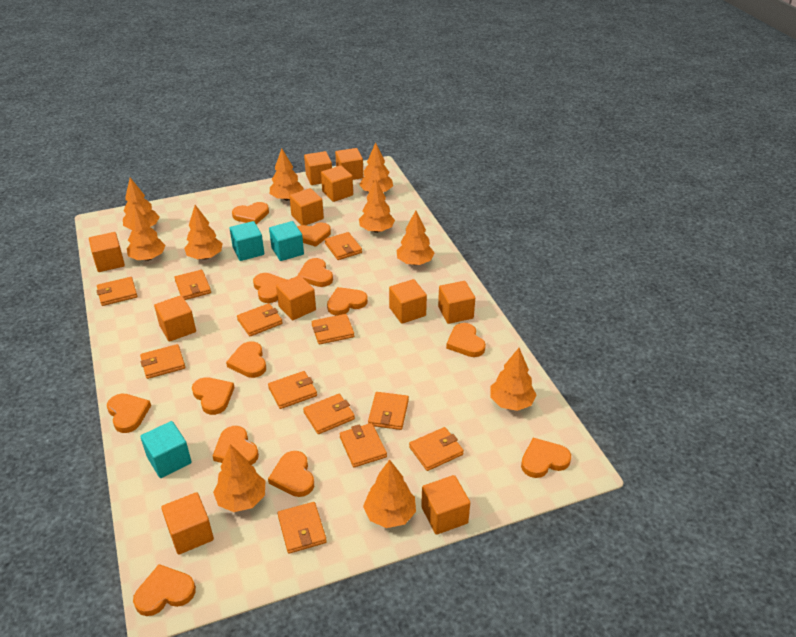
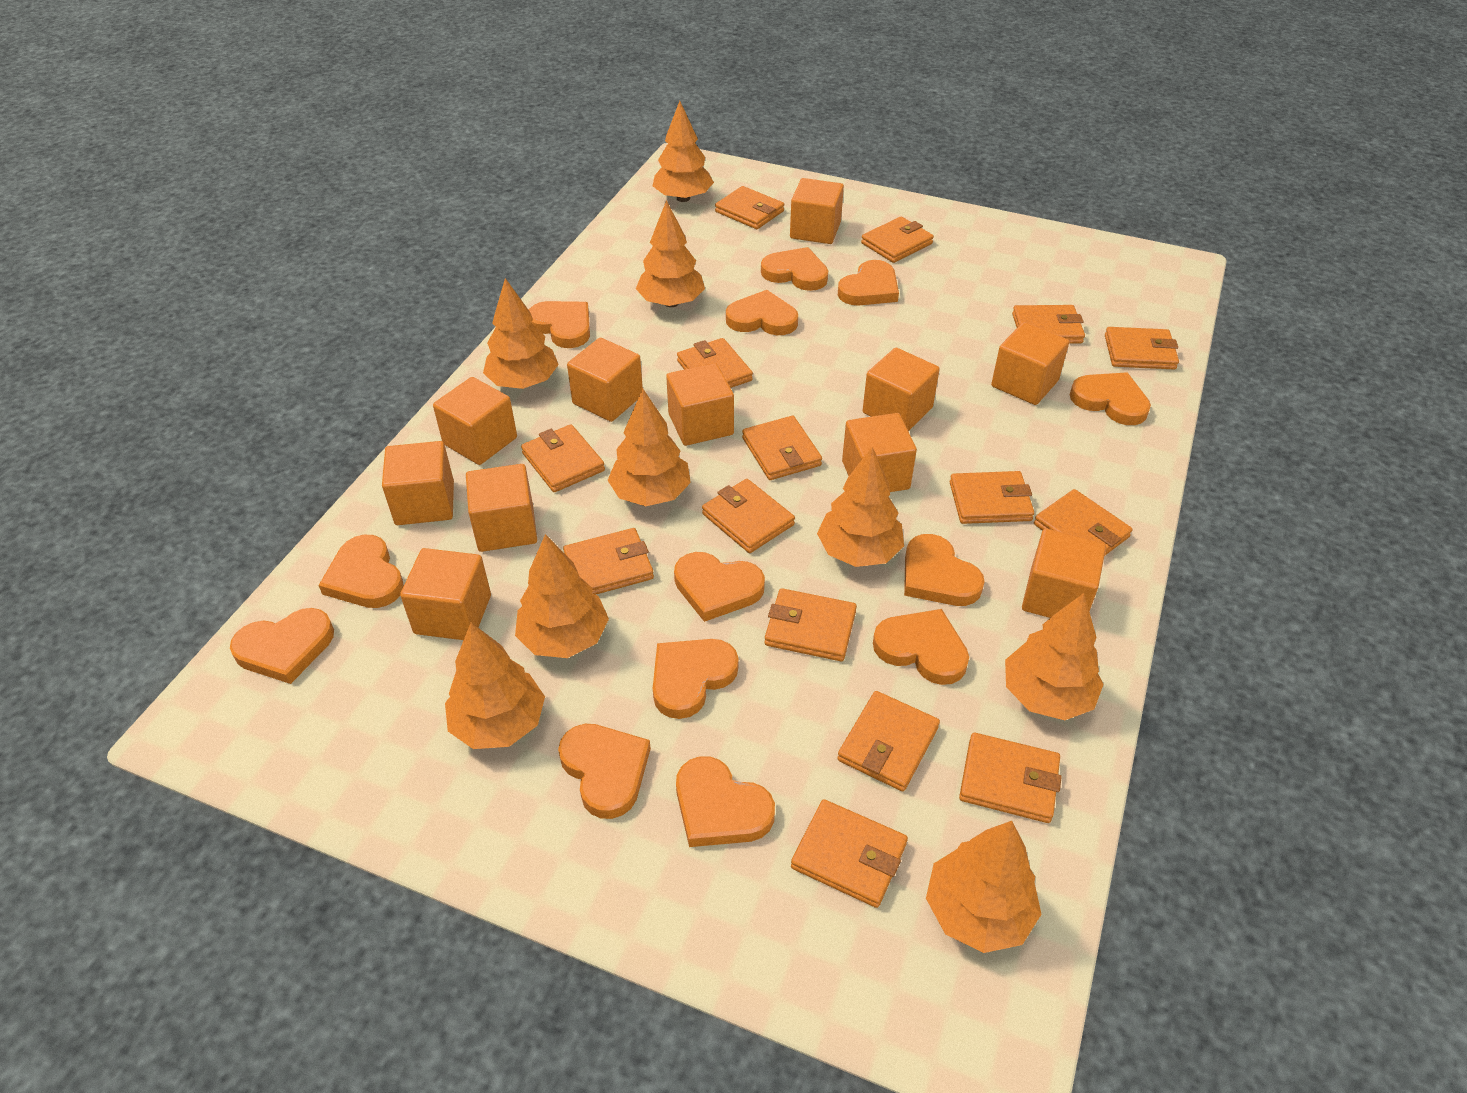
orange tree: [123,178,159,229] [127,206,165,261] [184,205,223,260] [213,444,265,512] [270,149,304,201] [359,142,393,192] [359,179,395,233] [363,459,416,528] [397,210,434,265] [490,348,537,411] = 10 -> [445,623,545,749] [483,278,559,389] [515,534,609,658] [608,389,691,506] [636,200,705,307] [653,101,714,202] [817,447,904,567] [926,821,1041,953] [1005,593,1104,720] = 9
orange wallet: [97,277,137,306] [140,344,185,379] [174,270,211,300] [237,303,283,336] [268,371,317,409] [277,502,327,553] [303,394,355,434] [312,314,354,344] [325,232,362,260] [339,423,387,467] [368,392,409,430] [409,427,464,471] = 12 -> [521,424,605,492] [563,528,654,595] [677,338,753,388] [702,479,795,553] [715,186,784,229] [742,416,822,480] [764,588,857,661] [791,799,908,908] [837,691,940,791] [861,217,934,263] [950,471,1034,524] [959,733,1062,823] [1012,305,1085,344] [1034,489,1132,555] [1105,327,1179,369] = 15
turquoise cube: [140,421,192,478] [230,221,264,261] [269,221,304,261] = 3 -> none = 0

